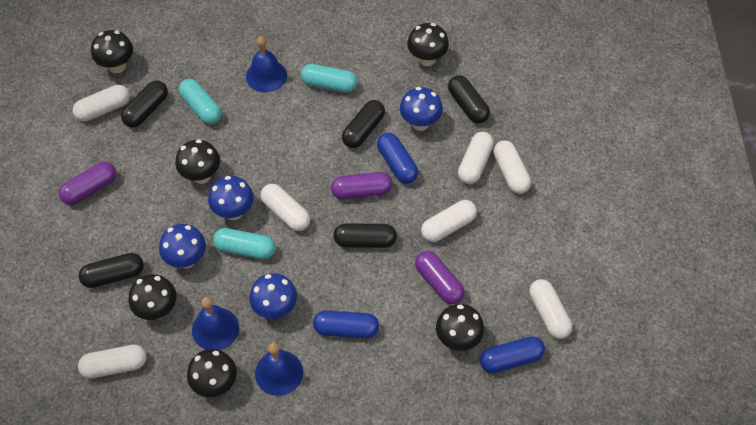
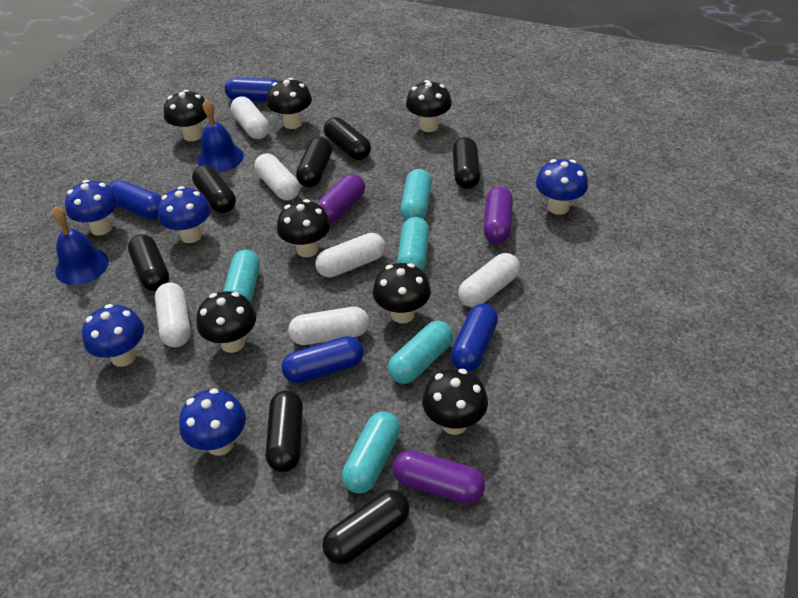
black capsule: [79,253,144,288] [121,80,168,128] [333,223,397,248] [342,100,385,148] [448,75,490,123] = 5 -> [128,234,169,291] [192,165,236,213] [266,390,303,472] [296,137,332,187] [322,490,410,564] [324,117,371,160] [452,137,480,189] = 7
black mushroom: [91,30,133,73] [128,274,177,320] [175,139,220,184] [187,349,237,397] [407,23,449,66] [436,304,484,351] = 6 -> [164,90,207,141] [197,291,256,353] [267,78,312,129] [277,199,330,257] [373,263,431,324] [406,80,452,132] [422,369,488,435] = 7
blue bell: [192,297,239,350] [246,36,287,93] [255,342,303,396] = 3 -> [52,206,109,285] [197,99,244,172] = 2
blue capsule: [313,310,379,338] [377,133,418,184] [480,336,545,373] = 3 -> [109,180,161,219] [225,78,279,102] [281,336,364,383] [450,304,498,372] = 4
blue mushroom: [159,224,206,269] [208,176,254,220] [249,273,297,319] [400,87,443,131] = 4 -> [65,180,118,235] [82,304,144,367] [158,186,211,243] [179,388,246,456] [536,159,588,215] = 5
turquoise capsule: [179,79,222,124] [213,228,275,259] [300,64,358,93] = 3 -> [223,250,260,303] [342,412,400,494] [388,321,453,384] [397,217,429,271] [401,169,432,221] = 5
white capsule: [73,85,130,122] [78,345,147,379] [261,184,310,231] [421,200,477,242] [458,132,494,184] [493,140,531,194] [529,279,572,339] = 7 -> [155,283,191,347] [231,96,269,139] [255,153,300,200] [288,307,369,345] [315,233,385,277] [458,253,520,307] = 6

